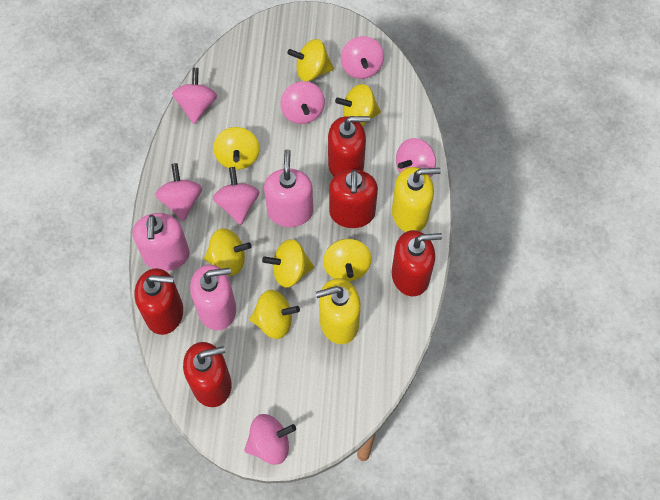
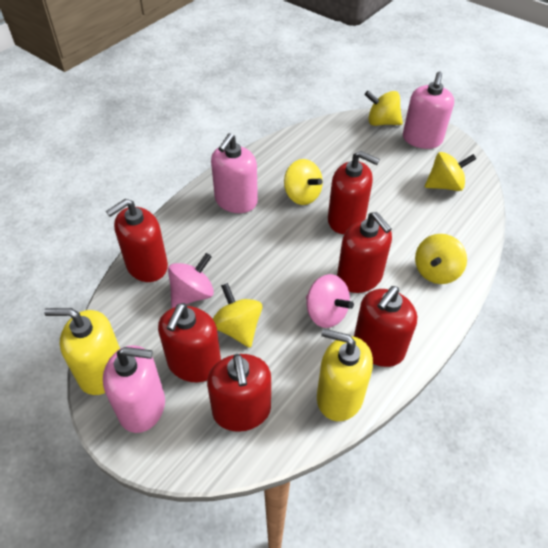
pink spinning top: [155,163,202,221] [172,68,217,124] [213,167,259,225] [244,414,296,465] [280,81,325,124] [341,36,384,79] [396,138,436,178] = 7 -> [168,253,214,308] [306,274,354,328] = 2
red soap dispenser: [134,268,183,335] [183,342,232,407] [328,116,370,176] [329,169,378,228] [392,230,442,296] = 5 -> [106,199,168,282] [158,303,221,382] [207,354,271,432] [328,151,380,234] [337,212,392,293] [354,286,417,367] = 6
yellow spinning top: [204,228,252,276] [213,127,260,170] [250,290,300,339] [262,239,314,288] [288,39,334,81] [323,239,371,282] [335,84,381,126] = 7 -> [213,283,262,348] [284,159,323,205] [365,91,403,126] [415,234,467,284] [425,152,476,191] = 5

